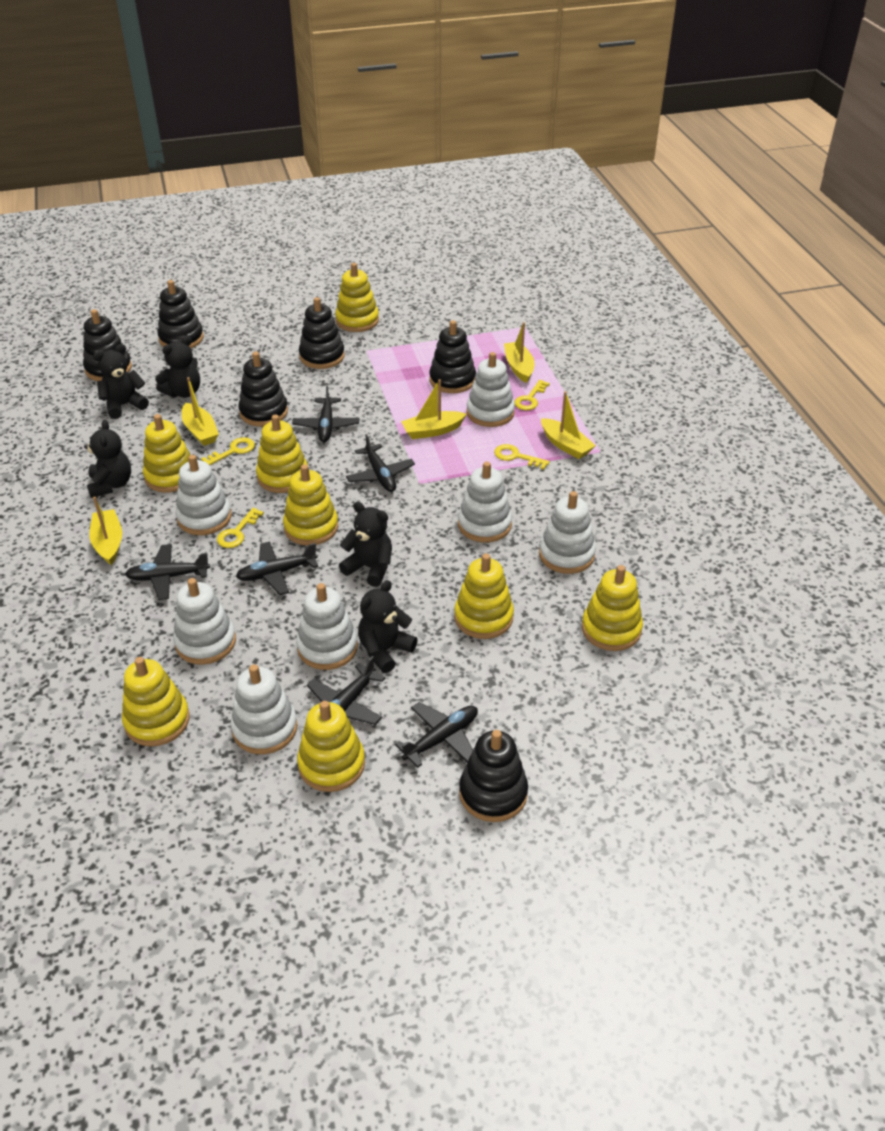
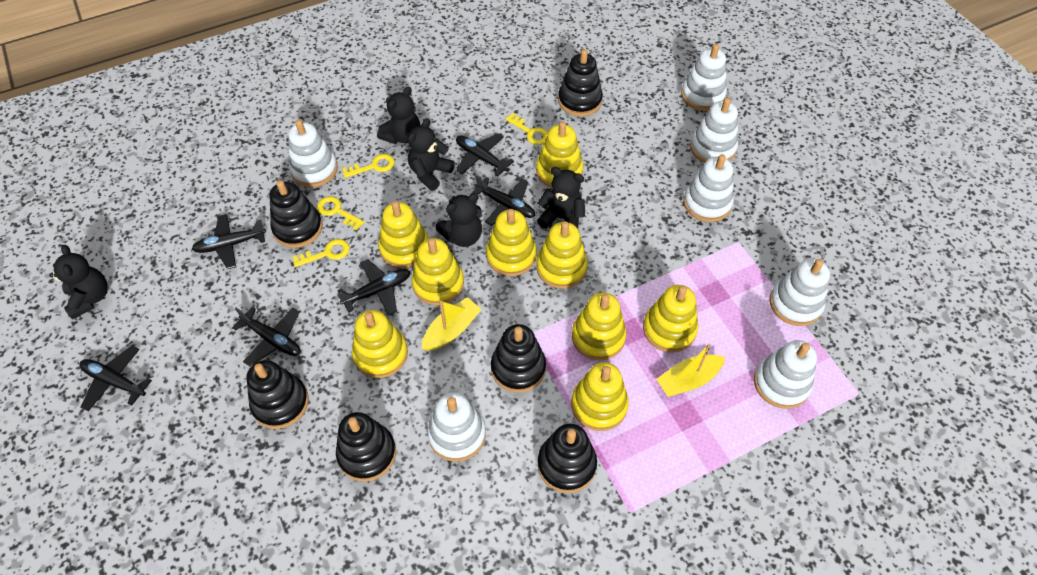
yellow boat: [89,497,122,565] [182,377,219,446] [401,379,466,439] [504,322,534,383] [541,391,596,459] = 5 -> [422,297,482,351] [656,344,725,397] = 2
yellow stacking toy: [122,657,190,746] [143,414,190,493] [256,415,308,493] [283,464,338,546] [297,701,365,792] [335,263,379,332] [454,554,514,639] [582,565,643,651] = 8 -> [352,310,408,378] [378,201,429,269] [412,238,464,305] [486,209,537,276] [536,121,583,188] [536,221,588,289] [571,362,629,431] [572,292,626,361] [643,285,698,353] = 9

